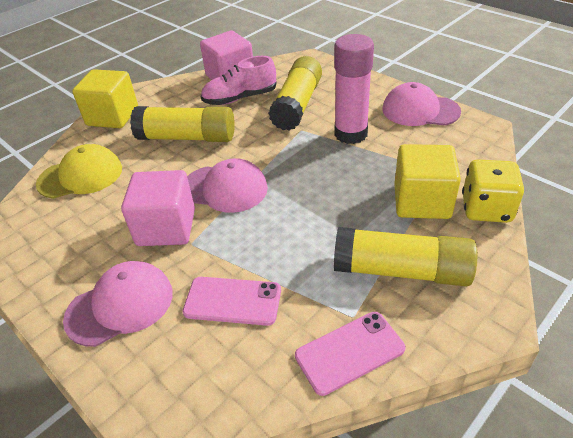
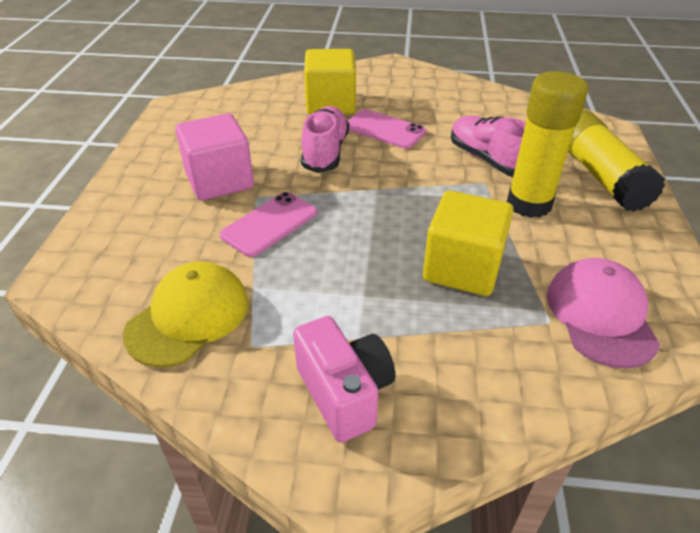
pink camera: none = 0 -> [293,316,395,443] = 1
pink cap: [63,261,173,347] [187,158,268,213] [382,82,461,126] = 3 -> [547,258,660,369] = 1
pink cube: [121,170,195,246] [200,31,253,80] = 2 -> [175,113,254,201] = 1
pink glue stick: [334,34,374,144] = 1 -> none = 0
pink shoe: [201,56,277,105] = 1 -> [301,106,349,173] [451,115,526,177] = 2
yellow dice: [462,159,524,223] = 1 -> none = 0
yellow glue stick: [130,106,235,142] [268,56,322,131] [334,227,477,287] = 3 -> [507,71,588,218] [568,109,665,212] = 2

